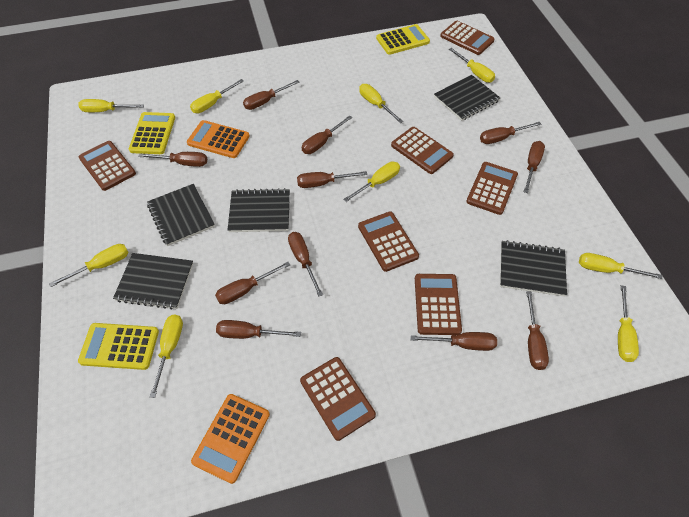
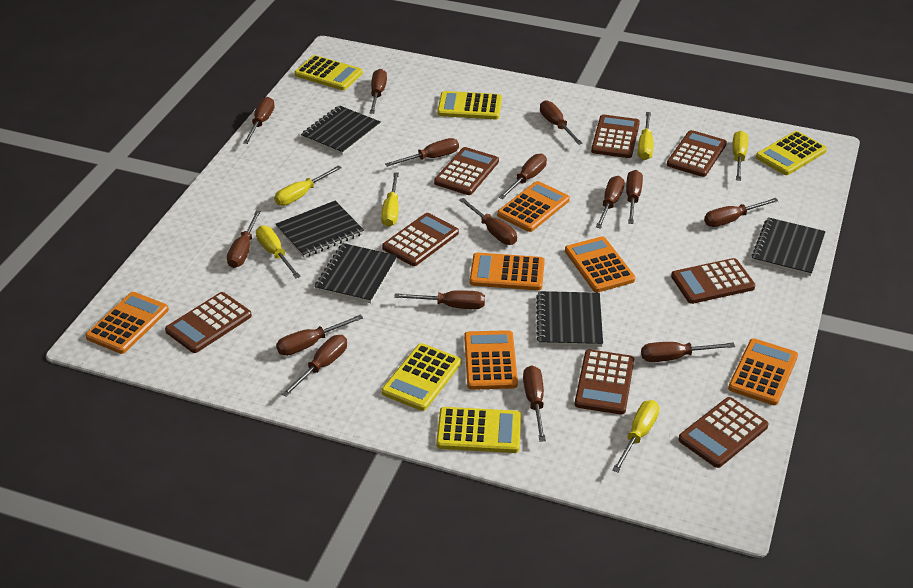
brown calculator: [79,141,136,191] [300,357,376,441] [358,212,419,272] [391,127,454,174] [415,274,462,335] [440,21,495,55] [466,162,518,215] = 7 -> [165,292,252,353] [382,213,459,266] [434,147,499,195] [575,349,634,415] [591,115,640,158] [667,130,727,177] [671,258,756,304] [678,397,769,468] = 8
brown screwdriver: [138,152,207,167] [215,262,290,304] [216,320,301,339] [243,80,299,110] [288,232,323,297] [297,171,367,188] [302,115,352,154] [410,332,497,351] [480,122,541,144] [523,141,545,193] [526,291,549,370] = 11 -> [227,210,261,268] [243,97,275,144] [276,314,363,356] [282,335,347,397] [369,69,387,114] [385,138,459,167] [394,290,485,309] [459,198,517,245] [499,154,547,199] [523,365,546,442] [540,100,583,145] [596,176,625,229] [626,170,643,224] [641,342,735,362] [704,198,779,227] = 15
orange calculator: [187,120,250,158] [191,394,270,484] = 2 -> [85,292,169,354] [464,330,518,390] [470,252,545,290] [497,181,570,232] [565,236,635,293] [728,338,798,405] = 6
yellow calculator: [78,323,159,370] [129,112,175,154] [376,24,430,55] = 3 -> [294,55,363,90] [382,343,461,411] [436,407,521,453] [437,91,502,119] [756,131,827,175] = 5
yellow screwdriver: [49,244,129,287] [78,99,144,112] [150,314,183,398] [190,79,244,113] [343,162,400,202] [359,84,403,123] [449,48,495,83] [579,253,662,279] [618,285,639,362] = 9 -> [256,225,301,278] [274,165,342,206] [381,172,399,227] [612,400,659,472] [638,112,653,160] [732,131,748,181] = 6

